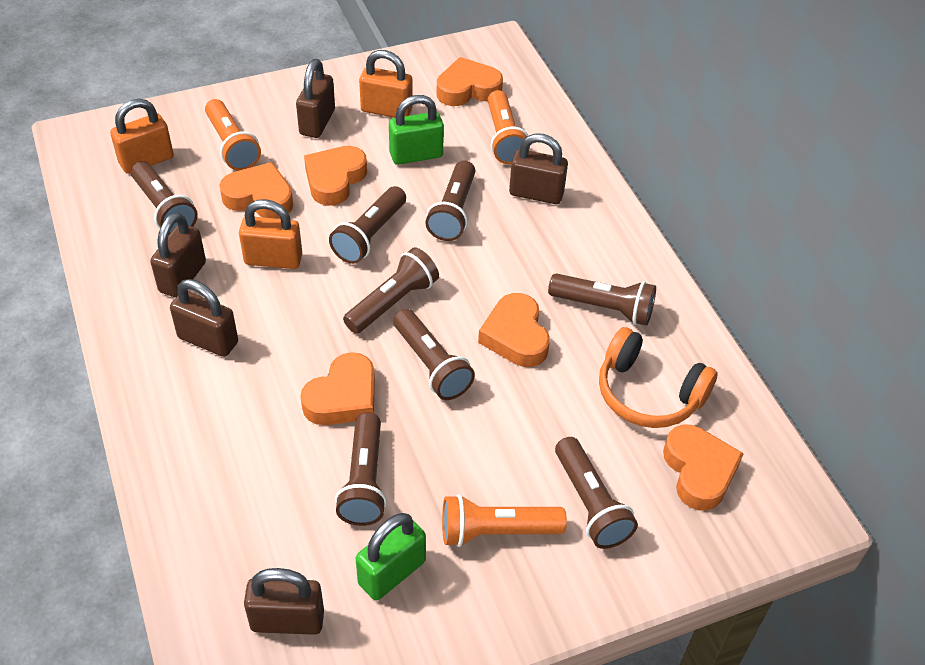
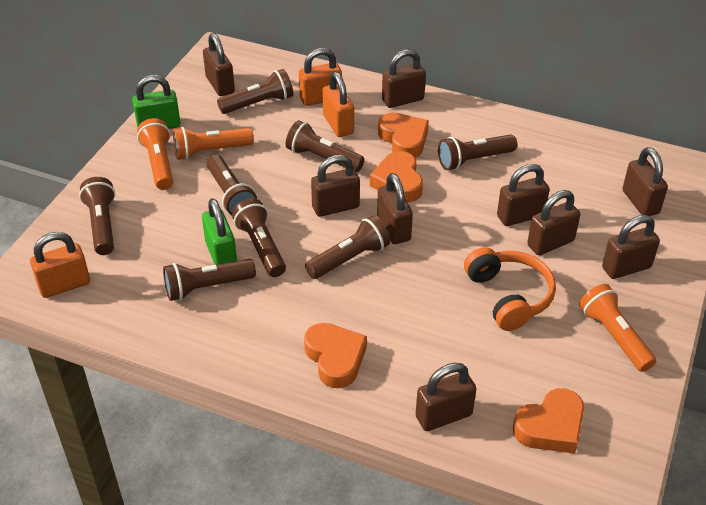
brown padlock: [150,212,206,298] [170,279,238,357] [244,568,324,635] [296,59,335,138] [509,133,568,204] = 5 -> [203,33,235,96] [311,155,360,217] [377,173,413,244] [382,49,426,108] [416,363,476,431] [497,164,550,226] [527,190,580,255] [602,215,660,279] [622,147,668,216] = 9
orange heart: [219,162,293,219] [300,352,375,425] [304,146,367,206] [437,57,503,106] [478,293,550,367] [663,425,744,510] = 6 -> [304,323,367,388] [370,151,423,203] [378,113,429,158] [513,388,584,454] = 4

